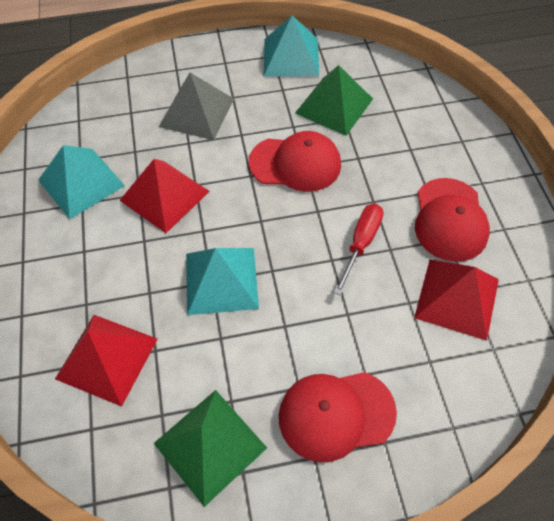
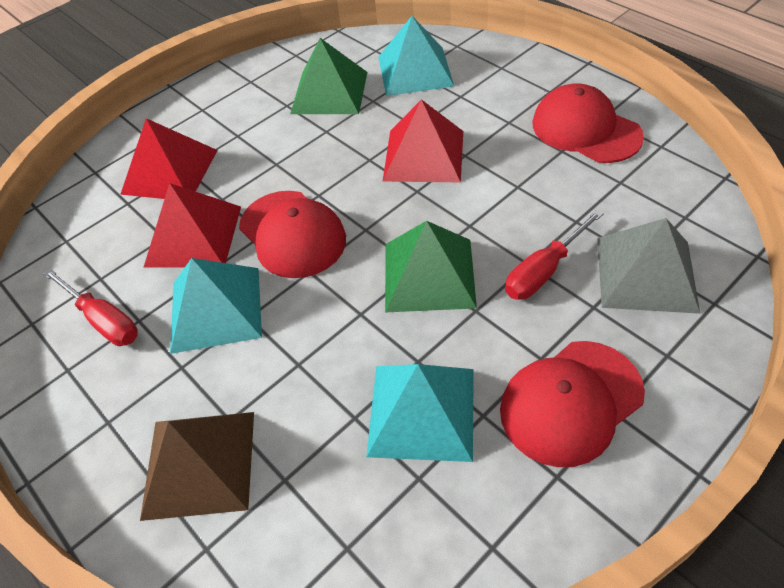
brown pyramid: none = 0 -> [140,412,254,521] = 1
red screwdriver: [334,204,383,295] = 1 -> [43,268,138,346] [505,209,604,300] = 2

